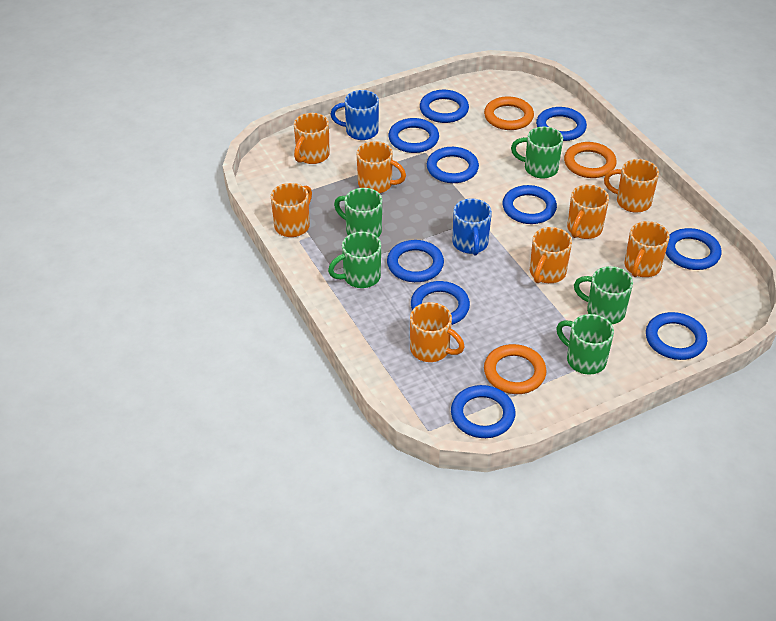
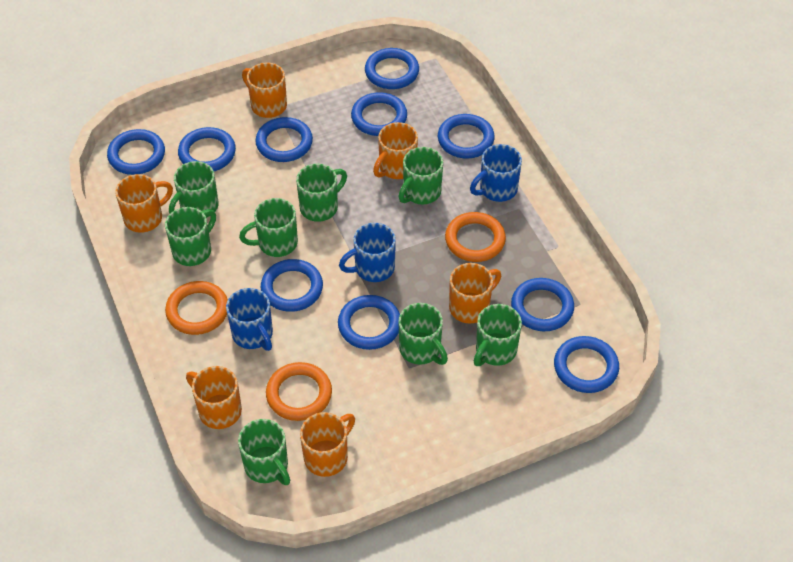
blue mug: [330,90,379,140] [453,199,492,255] = 2 -> [226,288,273,351] [339,223,396,282] [470,144,522,202] = 3
green mug: [328,232,381,288] [334,188,382,237] [511,127,563,178] [556,314,614,375] [574,266,633,324] = 5 -> [165,207,216,266] [169,161,218,218] [238,419,290,485] [239,198,298,257] [296,163,347,222] [398,303,448,365] [399,147,443,205] [474,304,522,366] = 8
orange mug: [271,183,312,237] [294,113,330,164] [357,141,406,193] [410,302,465,362] [530,227,572,283] [567,184,609,239] [604,159,659,213] [625,221,670,277] = 8 -> [115,174,173,233] [186,366,242,429] [242,62,287,118] [300,412,355,477] [373,122,418,179] [449,263,501,324] = 6

